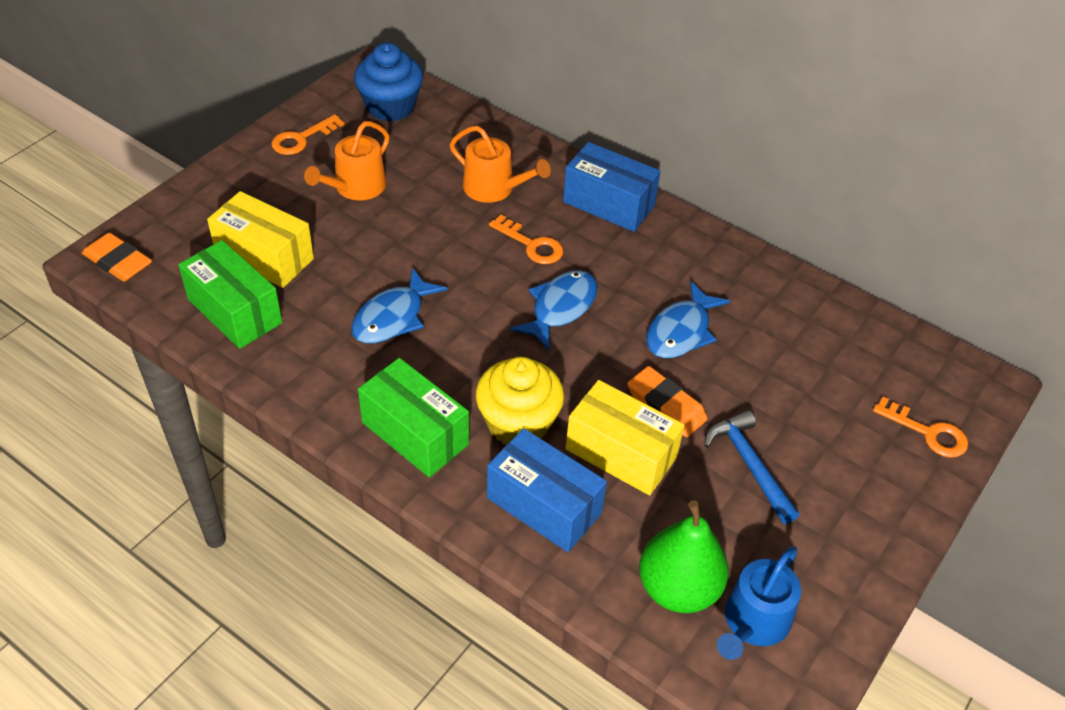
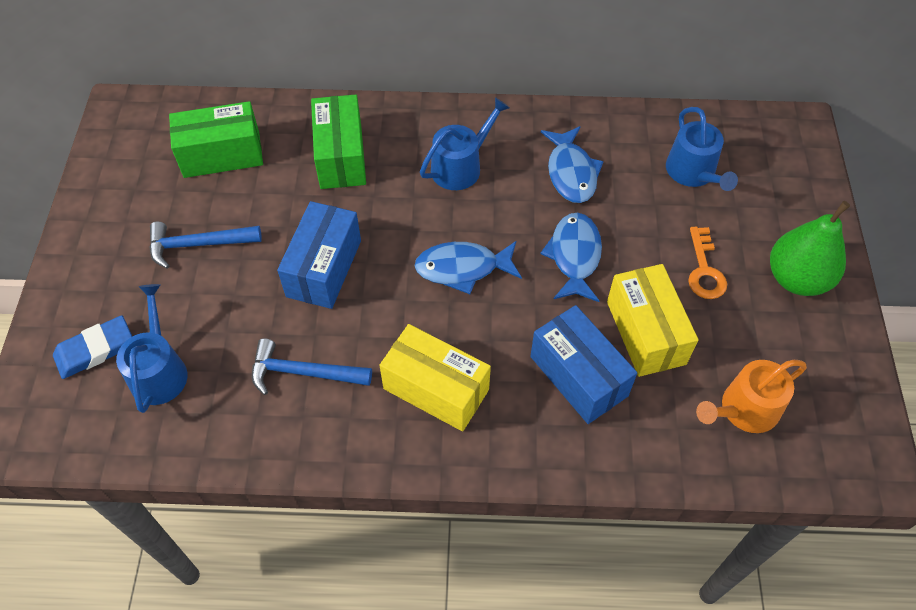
blue cupcake: [354,43,423,121] = 1 -> none = 0
blue eraser: none = 0 -> [53,315,132,379] = 1
blue hammer: [704,410,799,524] = 1 -> [149,222,262,269] [252,338,372,395] = 2
blue watering can: [717,546,801,660] = 1 -> [116,284,188,413] [420,97,510,190] [666,107,738,191] = 3
orange eraser: [82,233,152,282] [627,366,708,437] = 2 -> none = 0
orange key: [271,114,345,155] [489,215,563,264] [873,397,968,458] = 3 -> [688,226,727,299] = 1
orange watering can: [304,121,390,201] [450,126,551,203] = 2 -> [696,360,807,433] = 1
yellow cupcake: [476,357,564,444] = 1 -> none = 0

